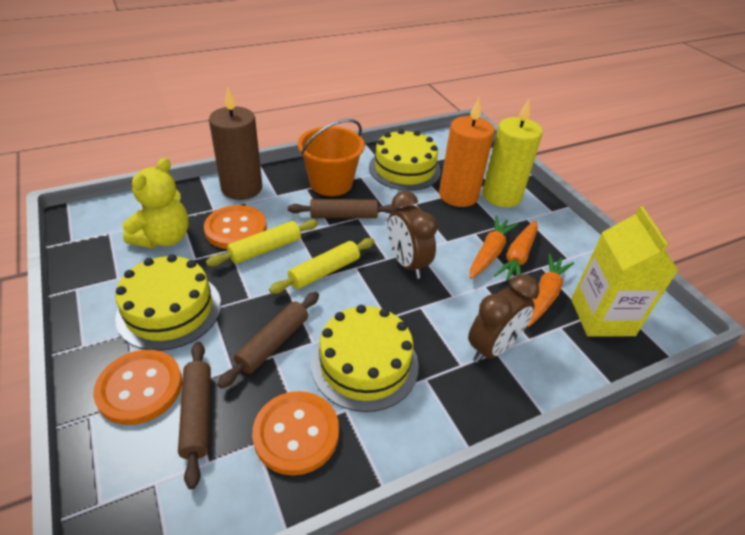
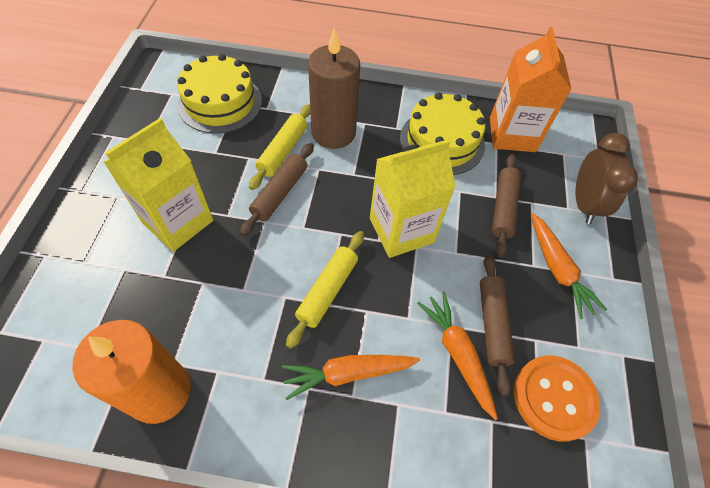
brown clock: [387,191,438,279] [468,274,539,363] = 2 -> [576,133,638,224] = 1
orange bucket: [298,119,365,196] = 1 -> none = 0
orange button: [93,350,182,425] [204,205,267,249] [252,391,339,476] = 3 -> [514,355,600,442] = 1
orange carton: none = 0 -> [490,27,572,152] = 1
yellow cake: [115,254,221,351] [311,305,419,412] [369,129,441,191] = 3 -> [177,54,262,134] [400,92,486,175] = 2
yellow candle: [483,99,543,207] = 1 -> none = 0
yellow carton: [571,207,679,337] = 1 -> [104,118,213,252] [370,139,456,258] = 2
yellow teddy bear: [122,158,189,249] = 1 -> none = 0

